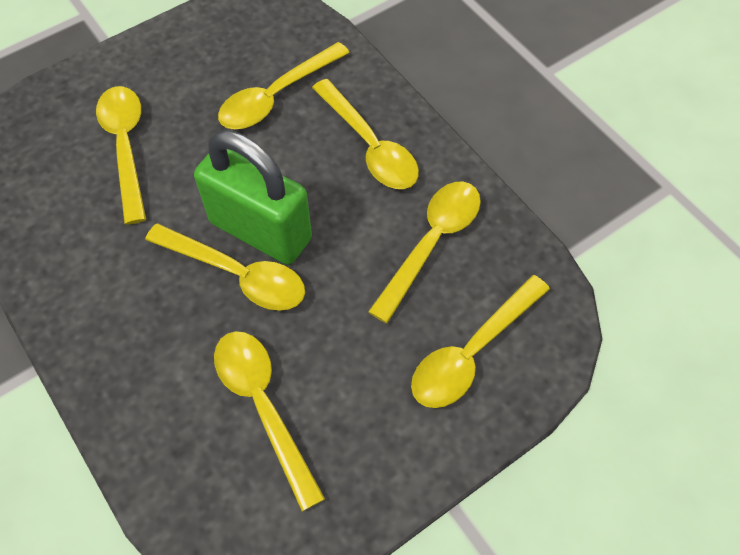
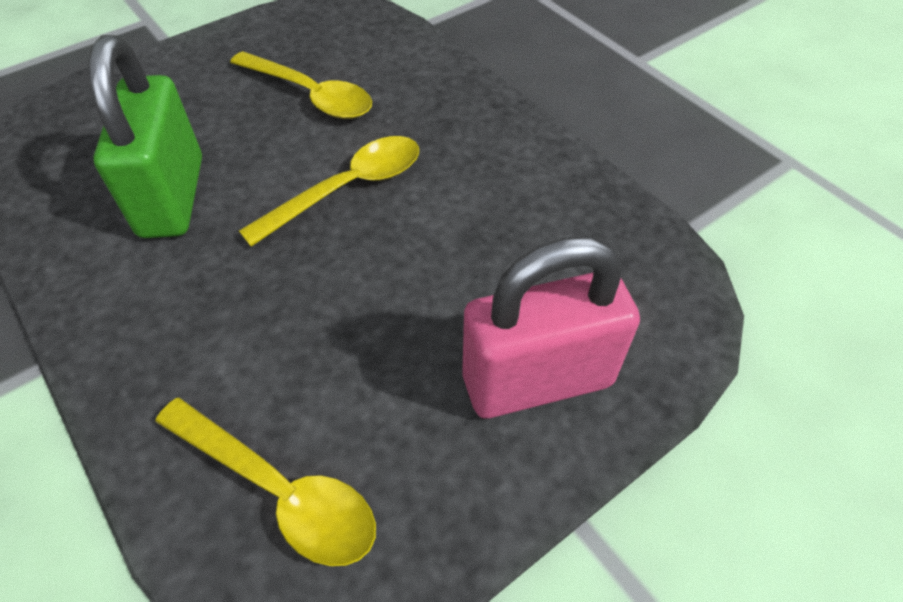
pink padlock: none = 0 -> [462,236,640,418] = 1
yellow spoon: [96,86,146,225] [145,223,305,311] [214,331,325,511] [218,42,350,129] [312,79,419,189] [368,182,481,323] [411,275,550,408] = 7 -> [155,398,376,566] [230,51,372,119] [239,136,419,247] = 3

